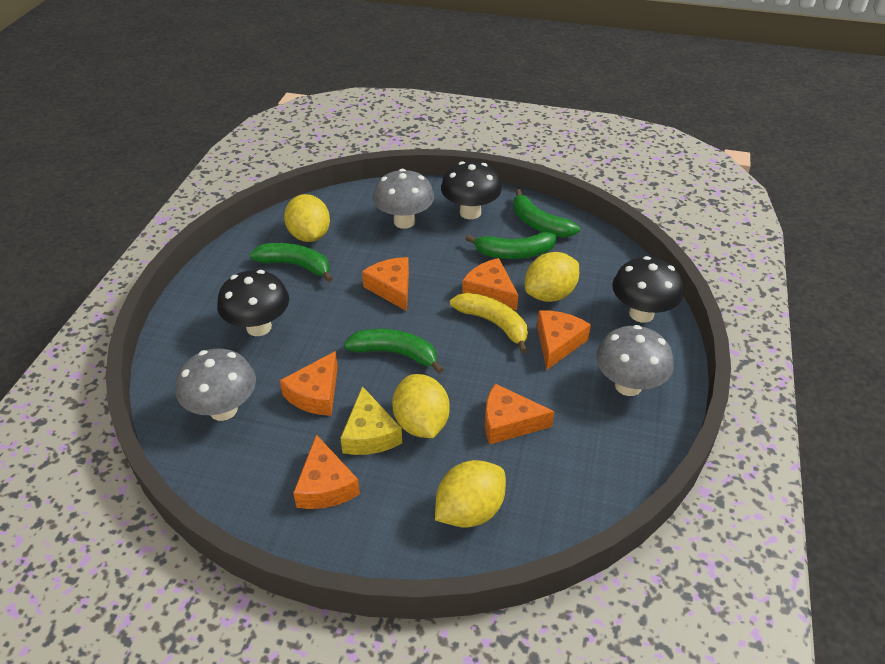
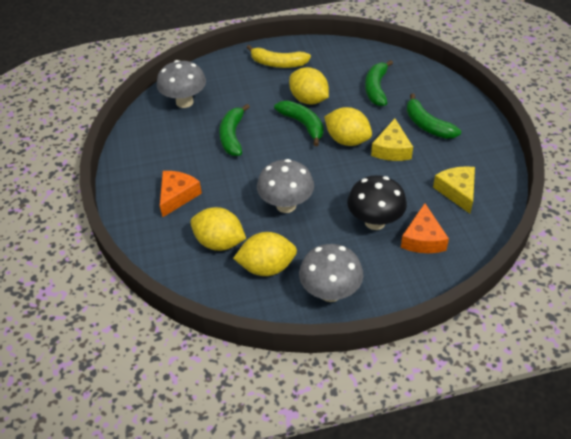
black mushroom: [217,270,289,336] [441,161,502,219] [612,256,683,323] = 3 -> [347,175,407,230] = 1
orange cheese: [279,351,338,416] [293,434,360,509] [362,257,409,311] [462,258,518,310] [485,384,554,445] [537,310,591,370] = 6 -> [160,171,202,218] [401,203,449,253] = 2
yellow cheese: [340,386,402,455] = 1 -> [371,118,413,161] [433,166,475,213] = 2

